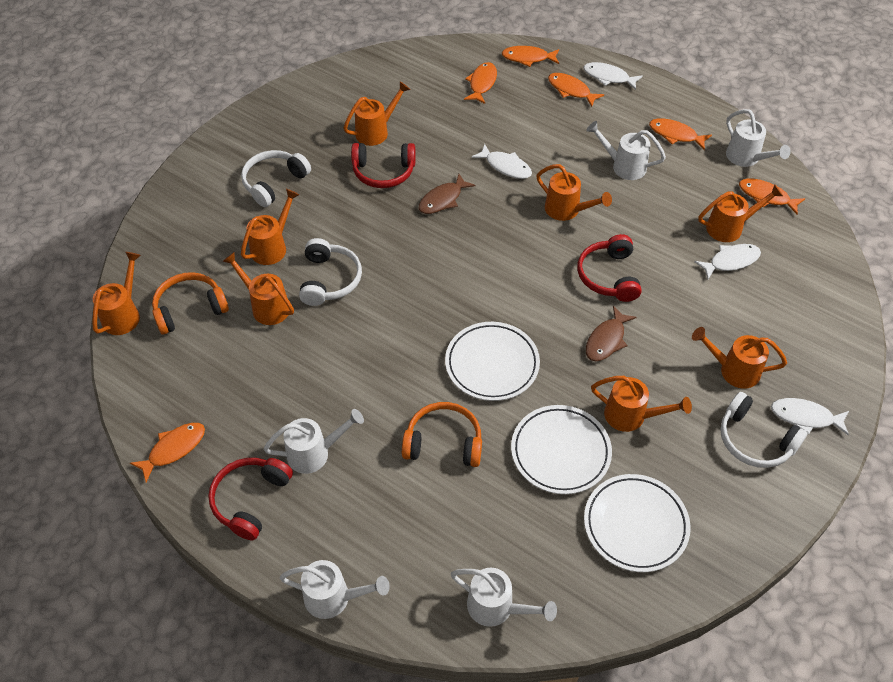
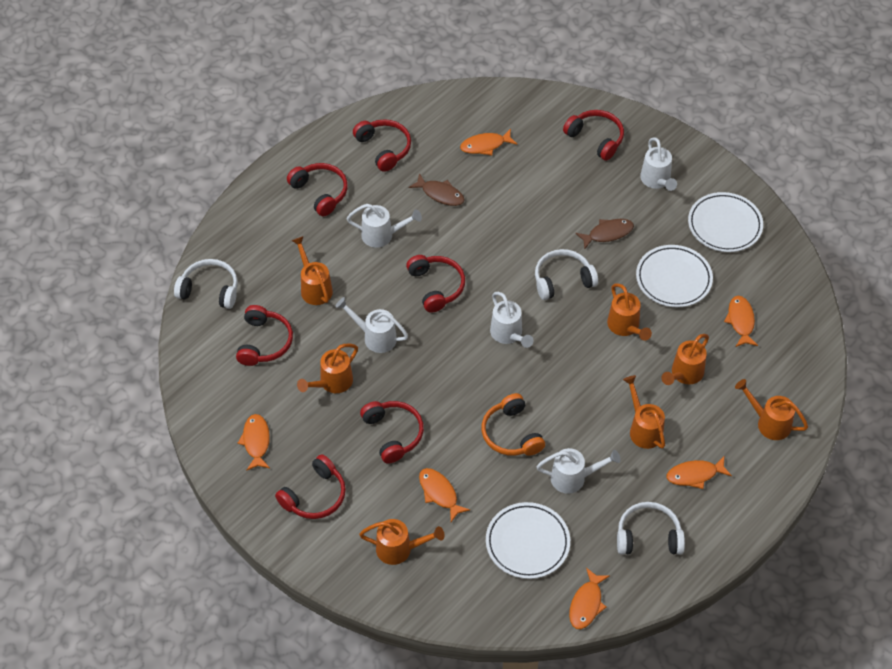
orange headphones: [152,272,229,334] [402,402,482,467] = 2 -> [481,393,545,456] = 1
orange watering can: [92,252,141,335] [223,252,294,325] [241,189,299,265] [344,81,411,146] [536,164,612,221] [591,376,692,432] [692,327,787,389] [698,185,783,242] = 8 -> [292,236,333,305] [297,344,358,393] [359,519,445,565] [607,283,652,341] [623,375,665,449] [661,334,709,385] [735,379,808,440] = 7
red headphones: [208,458,293,540] [351,143,415,188] [577,234,642,302] = 3 -> [236,305,293,366] [275,454,346,519] [287,163,348,216] [353,119,411,172] [360,401,424,464] [406,255,465,313] [563,110,624,161] = 7
white fish: [472,144,532,179] [583,62,643,90] [694,244,761,279] [771,398,849,435] = 4 -> none = 0

